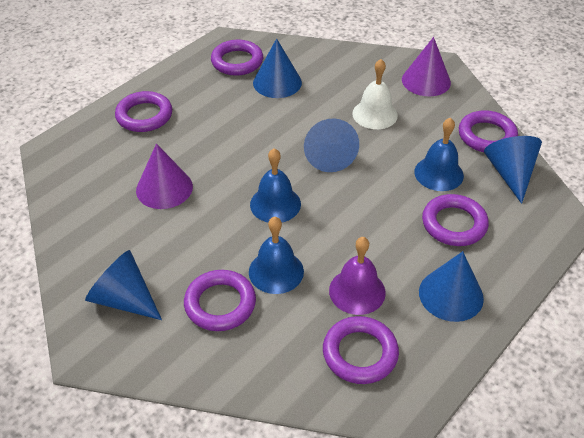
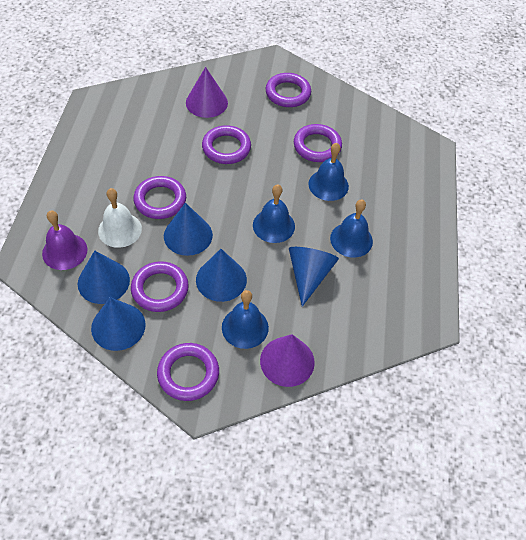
blue bell: [249,217,304,294] [250,148,301,223] [414,117,464,191] = 3 -> [222,290,269,349] [253,185,295,243] [308,143,349,201] [330,199,373,258] = 4

